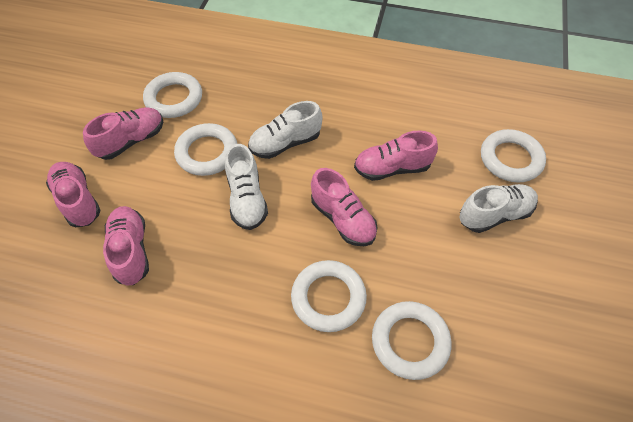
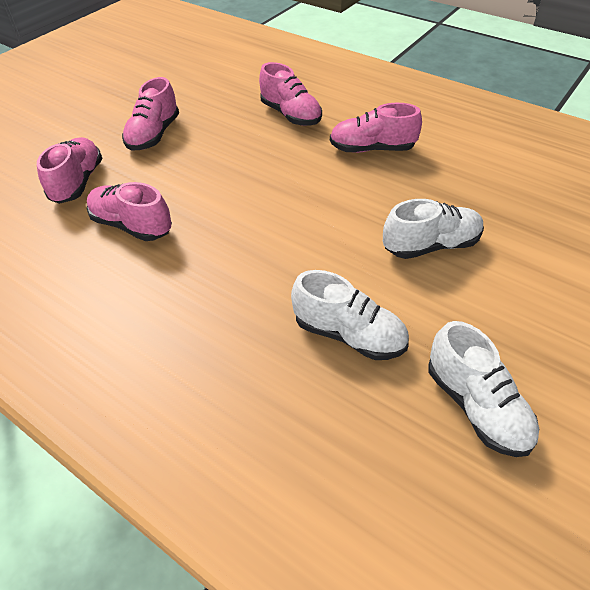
white ring: [143,72,202,118] [174,123,237,176] [291,260,367,332] [372,301,451,380] [481,129,546,182] = 5 -> none = 0

